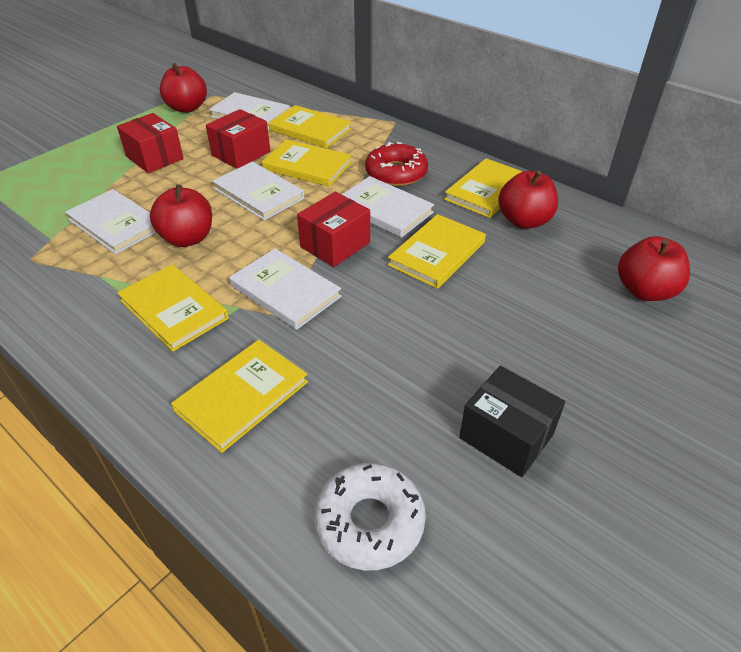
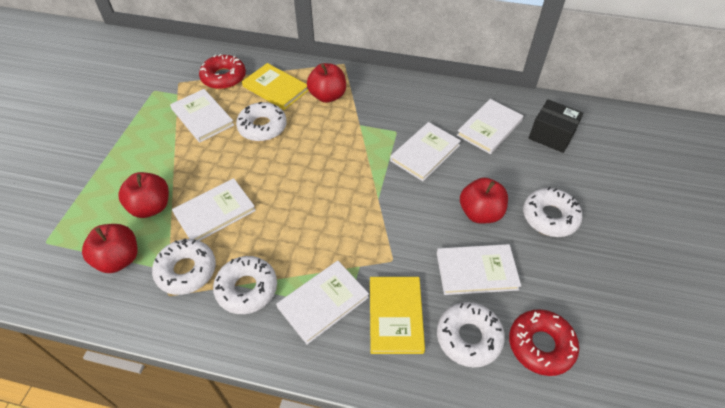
red box: [117,113,184,173] [206,109,270,169] [297,192,370,267] = 3 -> none = 0
red donut: [365,142,428,186] = 1 -> [199,54,246,89] [509,309,579,376] = 2
white book: [65,189,156,254] [209,92,290,130] [212,161,304,221] [229,249,342,330] [342,176,434,237] = 5 -> [170,89,234,143] [172,178,256,241] [276,261,369,344] [390,122,461,181] [437,244,521,295] [457,99,523,154] = 6
white donut: [314,463,426,570] = 1 -> [152,239,216,295] [213,256,277,314] [236,102,287,141] [437,302,505,368] [523,187,583,237] = 5
yellow book: [117,264,229,352] [171,340,308,453] [262,139,352,187] [269,105,351,148] [388,214,486,289] [444,158,523,218] = 6 -> [242,63,309,110] [370,277,425,354] = 2

